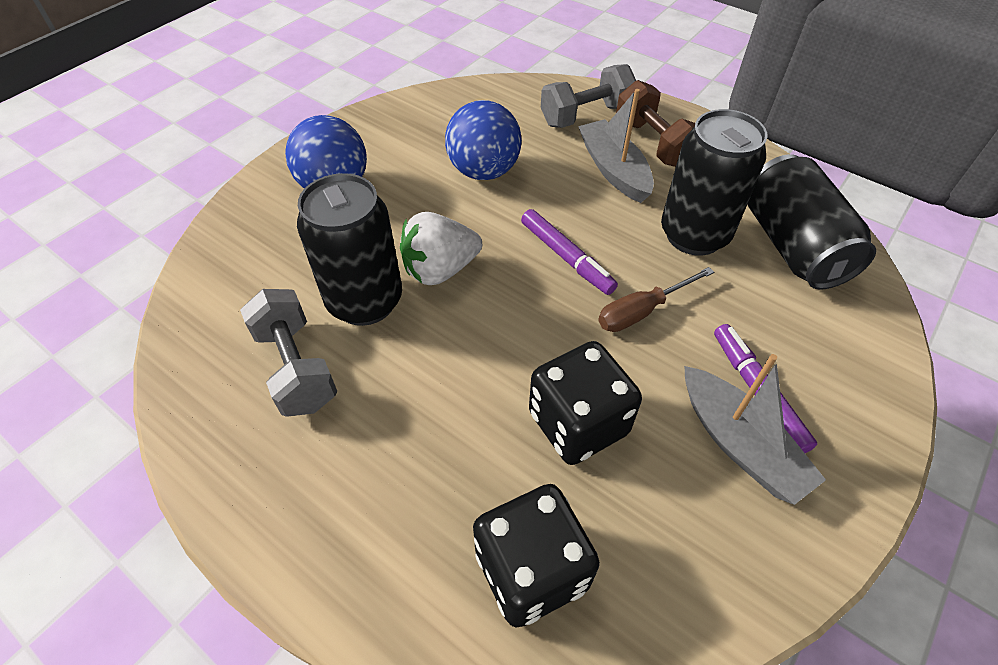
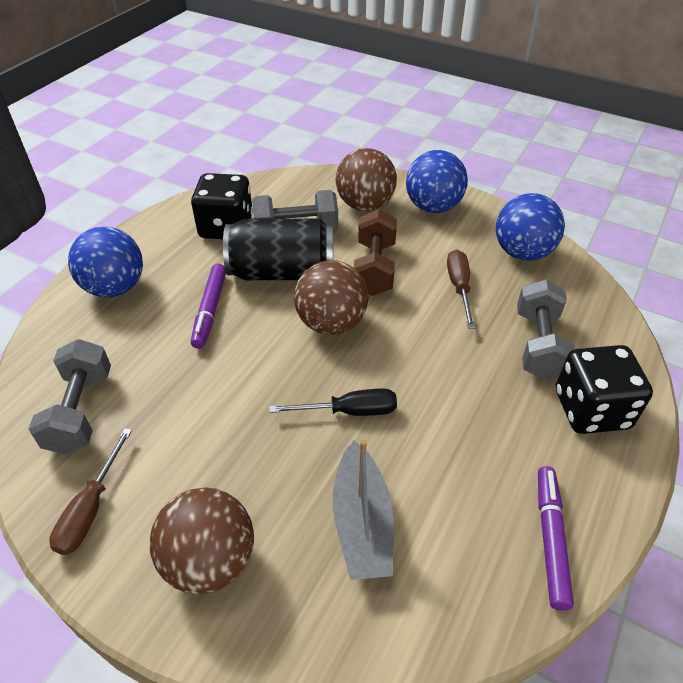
black can: [297,173,402,326] [661,109,767,256] [748,154,876,289] = 3 -> [223,219,333,280] = 1
black screwdriver: none = 0 -> [269,389,397,416] = 1
blue ball: [285,115,367,188] [445,100,522,180] = 2 -> [68,227,143,298] [406,150,468,213] [496,193,565,261] = 3
brown ball: none = 0 -> [150,487,254,594] [294,260,368,335] [336,148,397,211] = 3
brown screwdriver: [598,267,714,332] = 1 -> [49,428,132,555] [447,250,475,329] = 2
grey boat: [578,89,654,203] [684,354,826,505] = 2 -> [333,440,393,580] = 1
grey dumbbell: [240,289,338,417] [541,64,636,128] = 2 -> [29,339,111,454] [252,190,338,228] [517,279,575,380] = 3
white strawberry: [400,212,482,285] = 1 -> none = 0

